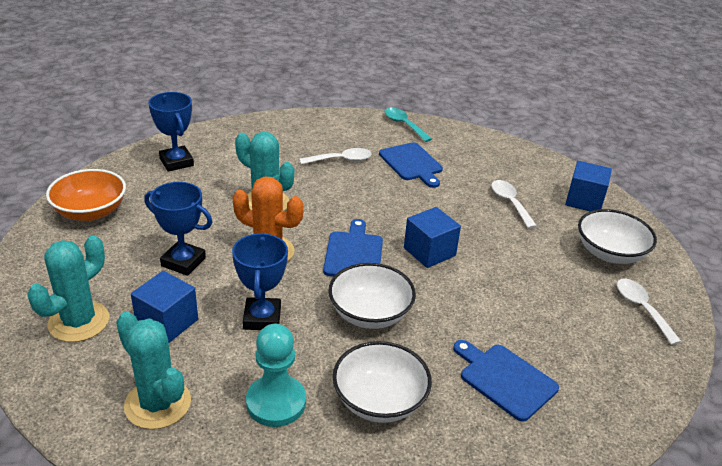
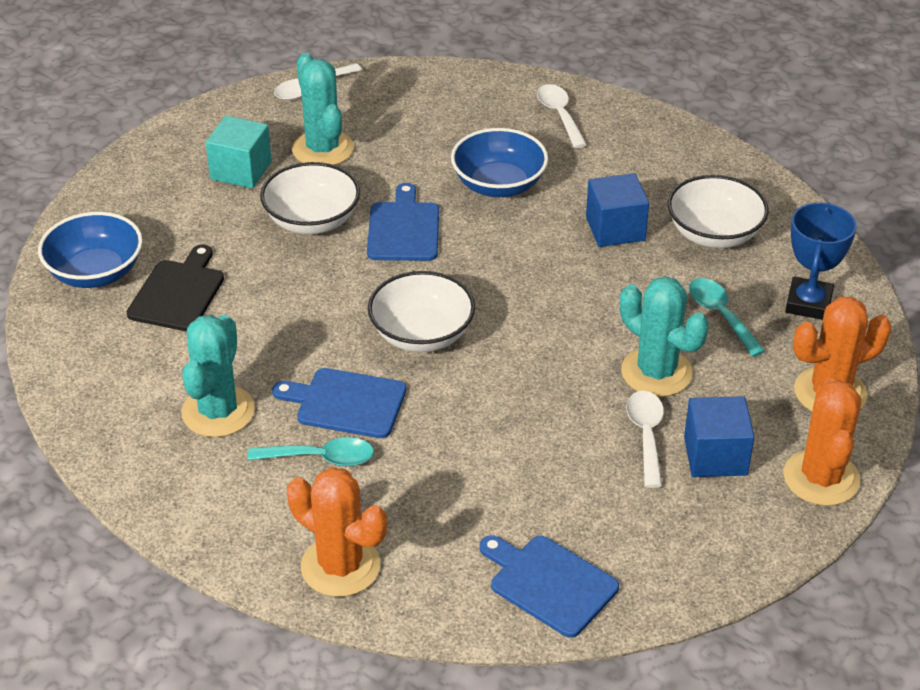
black cutting board: none = 0 -> [127,244,224,331] = 1
blue bowl: none = 0 -> [38,212,143,288] [451,128,548,197] = 2
blue cube: [131,271,198,343] [404,207,461,268] [565,161,612,211] = 3 -> [586,173,649,247] [684,396,755,477] = 2
blue trophy: [144,182,212,276] [148,92,194,172] [232,233,288,330] = 3 -> [785,203,857,320] = 1
orange bowl: [46,169,126,221] = 1 -> none = 0
orange cactus: [232,177,304,262] = 1 -> [287,467,387,597] [783,378,861,506] [793,297,891,412] = 3
turquoise cube: none = 0 -> [206,116,272,188] = 1
turquoise pawn: [246,324,306,427] = 1 -> none = 0
turquoise spoon: [385,108,432,142] = 1 -> [248,437,374,466] [689,278,765,357] = 2

